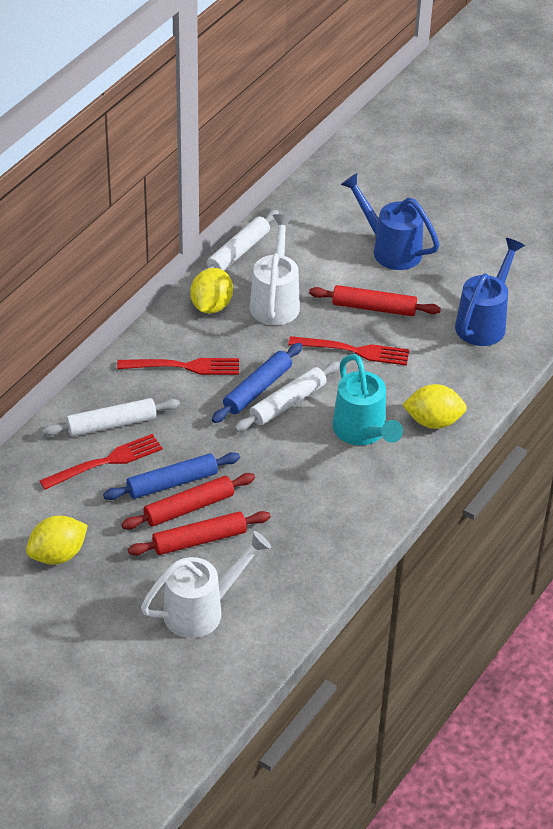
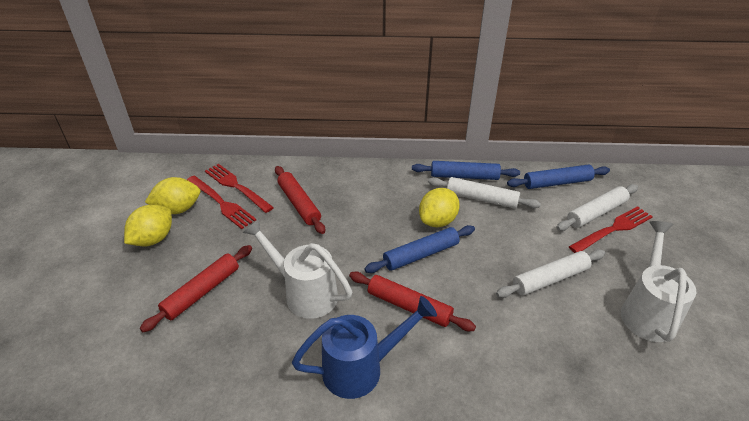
blue rolling pin: [103,452,240,500] [212,343,302,423] = 2 -> [364,225,475,273] [412,161,520,180] [507,165,610,189] = 3
blue watering can: [341,173,439,270] [455,238,525,346] = 2 -> [292,296,437,399] = 1
turquoise watering can: [332,354,403,445] = 1 -> none = 0

